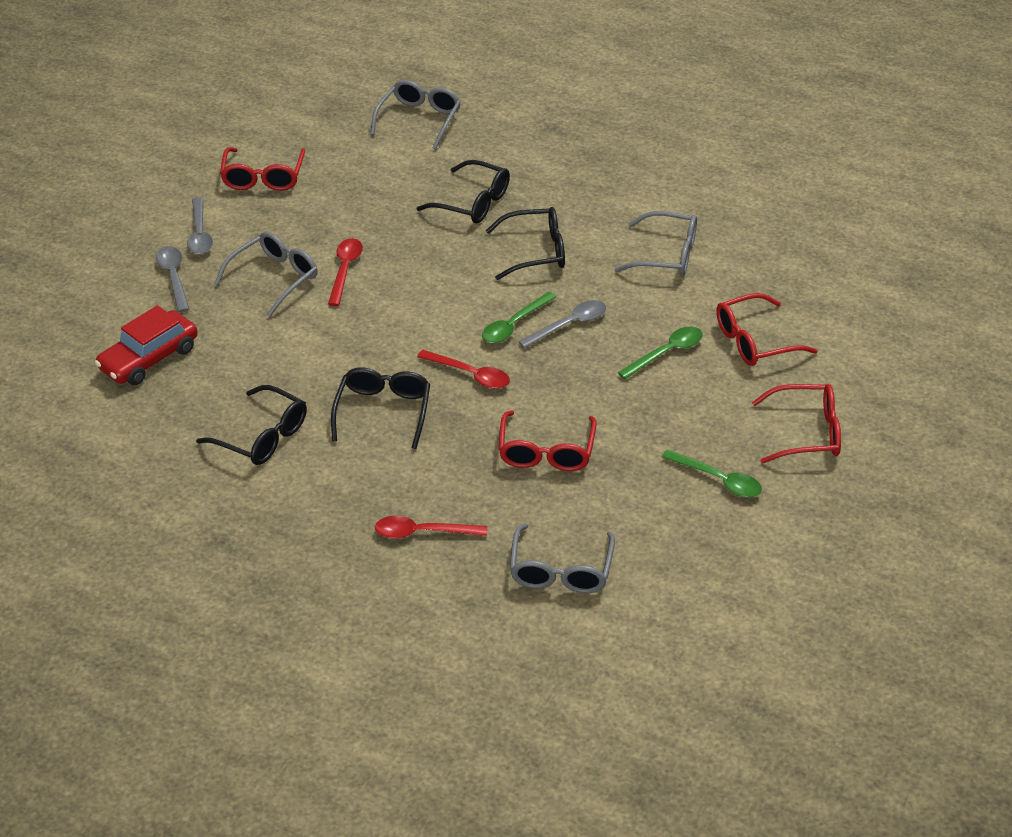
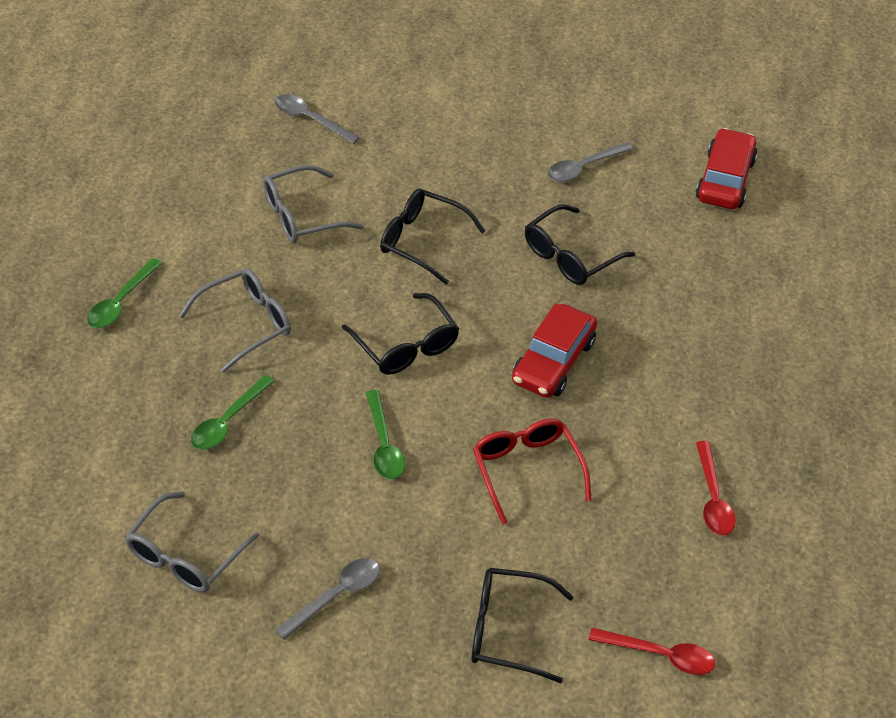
grey glasses: [215,232,318,317] [370,80,461,150] [510,524,615,593] [614,211,697,276] = 4 -> [125,491,259,592] [179,268,291,373] [263,165,364,243] = 3
red car: [95,305,198,385] = 1 -> [512,303,597,398] [696,128,757,209] = 2
red glasses: [220,147,305,191] [499,411,597,471] [716,293,818,366] [752,384,841,463] = 4 -> [473,419,592,525] = 1
red spoon: [328,238,363,306] [375,516,487,539] [417,350,510,389] = 3 -> [589,628,715,675] [696,441,736,535] = 2

